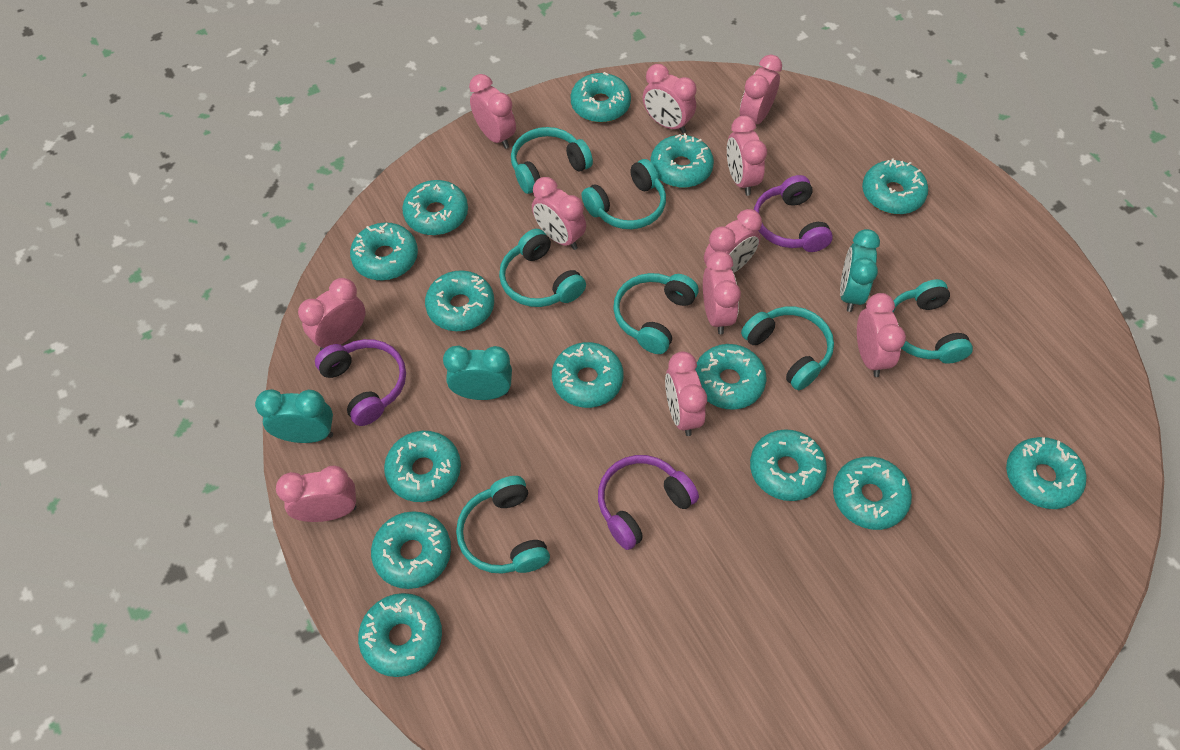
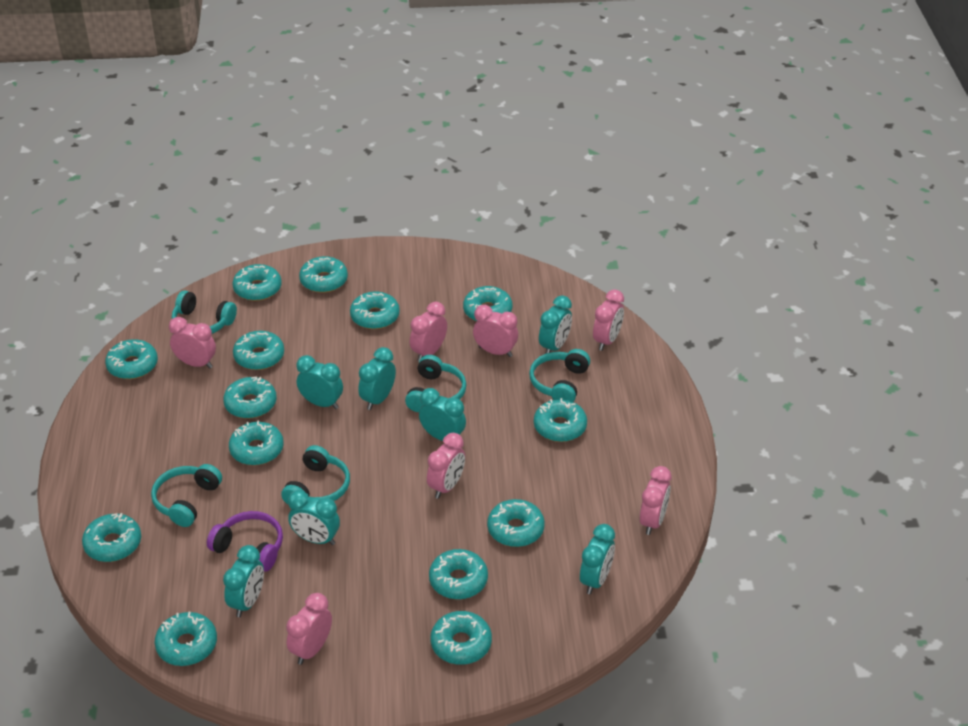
pink clock: [276,465,356,522] [298,278,366,350] [469,74,516,149] [532,177,586,250] [643,64,697,133] [665,351,707,436] [703,251,741,334] [704,209,762,273] [727,115,767,196] [740,55,782,124] [857,293,906,377] = 11 -> [169,317,216,369] [286,593,332,665] [410,302,447,361] [427,433,465,499] [473,305,518,357] [593,289,624,351] [640,466,671,535] = 7
purple headphones: [315,339,406,426] [598,455,699,550] [754,175,833,252] = 3 -> [207,511,283,572] = 1
turquoise clock: [255,389,333,443] [443,346,512,400] [840,229,880,312] = 3 -> [223,545,264,617] [288,490,340,545] [297,355,343,409] [358,347,396,410] [419,388,466,441] [539,295,572,354] [580,524,615,594] = 7
turquoise headphones: [456,476,550,574] [499,229,586,307] [511,127,593,194] [581,159,666,229] [613,273,698,354] [741,306,834,390] [893,279,973,364] = 7 -> [151,464,222,527] [172,291,237,334] [281,445,350,504] [405,355,466,412] [529,349,590,402] = 5

